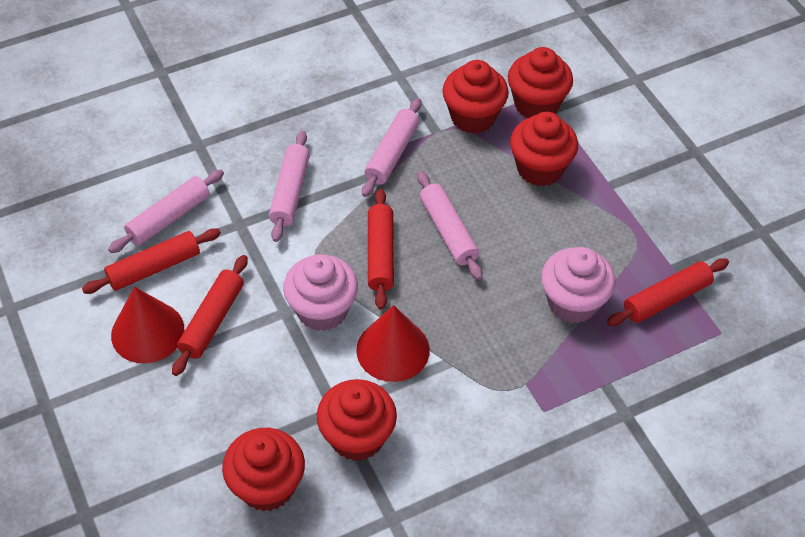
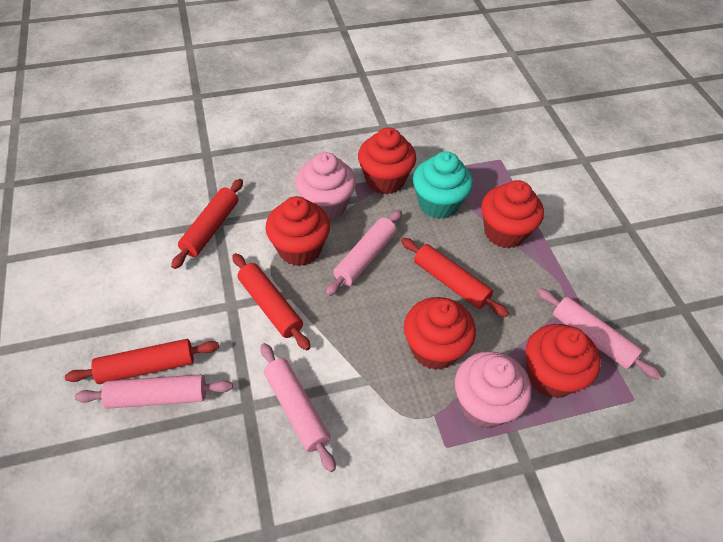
red cone: [111,287,184,364] [356,305,430,382] = 2 -> none = 0
turquoise cupcake: none = 0 -> [413,151,473,219] = 1

